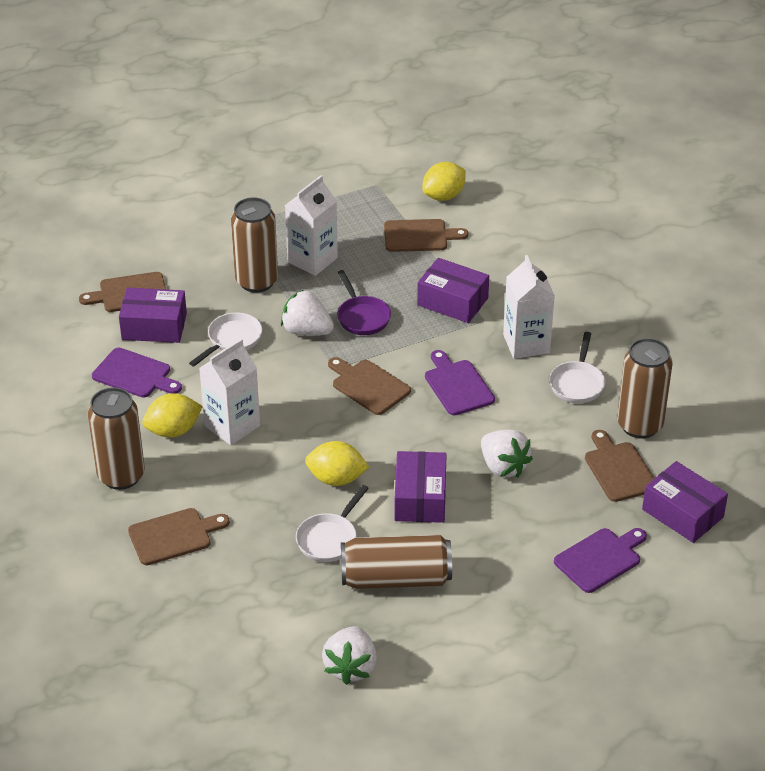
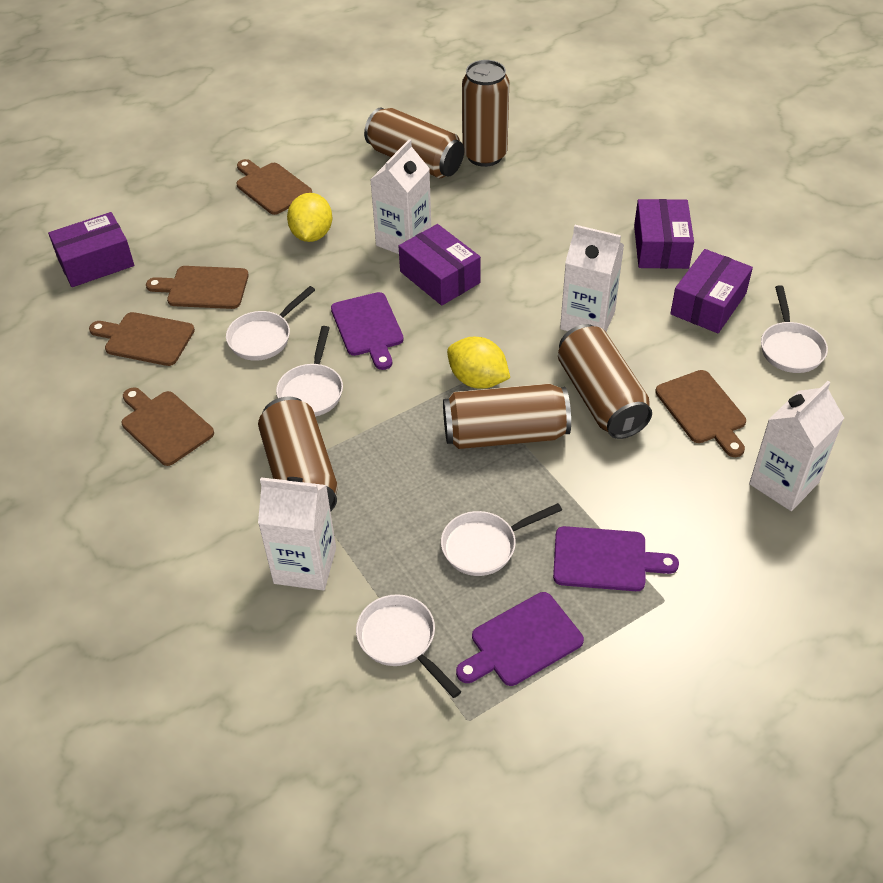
brown can: [88,387,145,490] [231,197,278,293] [341,535,452,589] [617,338,673,439] = 4 -> [258,396,338,512] [364,108,464,178] [443,383,571,449] [462,60,509,167] [558,324,652,439] = 5
purple pan: [337,270,391,335] = 1 -> none = 0
white carton: [199,339,260,445] [285,175,338,276] [503,255,555,359] = 3 -> [258,477,336,590] [370,139,431,254] [560,225,624,332] [749,381,844,511] = 4
white pan: [189,313,262,366] [296,485,369,562] [549,332,605,403] = 3 -> [226,286,315,361] [276,326,343,417] [356,594,462,698] [441,503,562,576] [761,285,828,373] = 5
white strawberry: [281,290,334,336] [322,626,377,685] [481,430,533,478] = 3 -> none = 0
yellow lemon: [142,393,203,437] [305,441,369,486] [422,162,466,201] = 3 -> [287,193,332,242] [447,337,510,389] = 2

